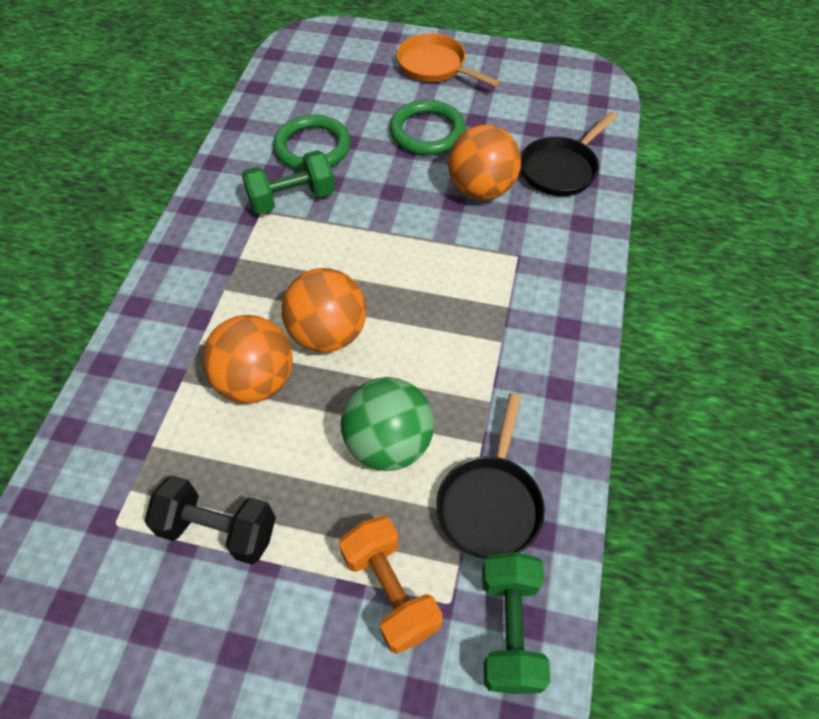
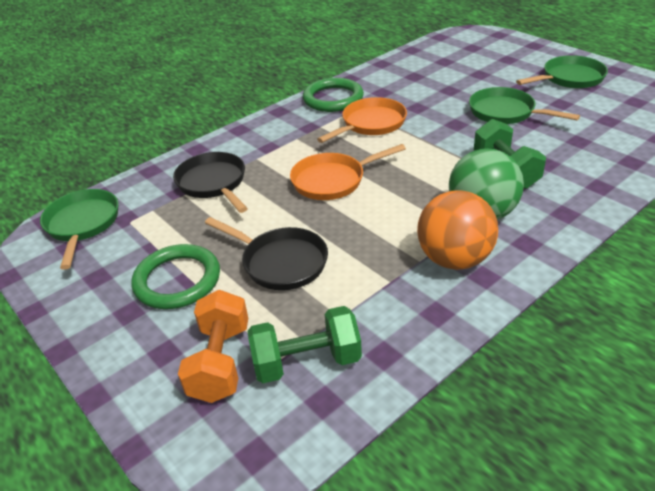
black dumbbell: [145,475,276,565] = 1 -> none = 0
green pan: none = 0 -> [40,189,118,270] [469,87,580,124] [516,55,608,88] = 3
orange ball: [202,315,293,403] [282,268,366,353] [448,125,521,200] = 3 -> [417,190,498,270] = 1
orange pan: [396,33,500,87] = 1 -> [290,144,406,200] [317,97,407,143] = 2

